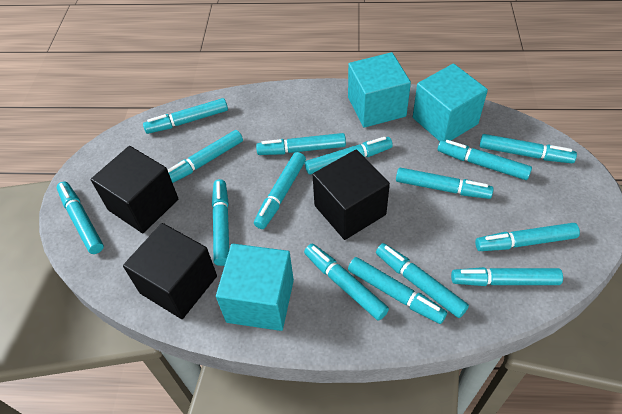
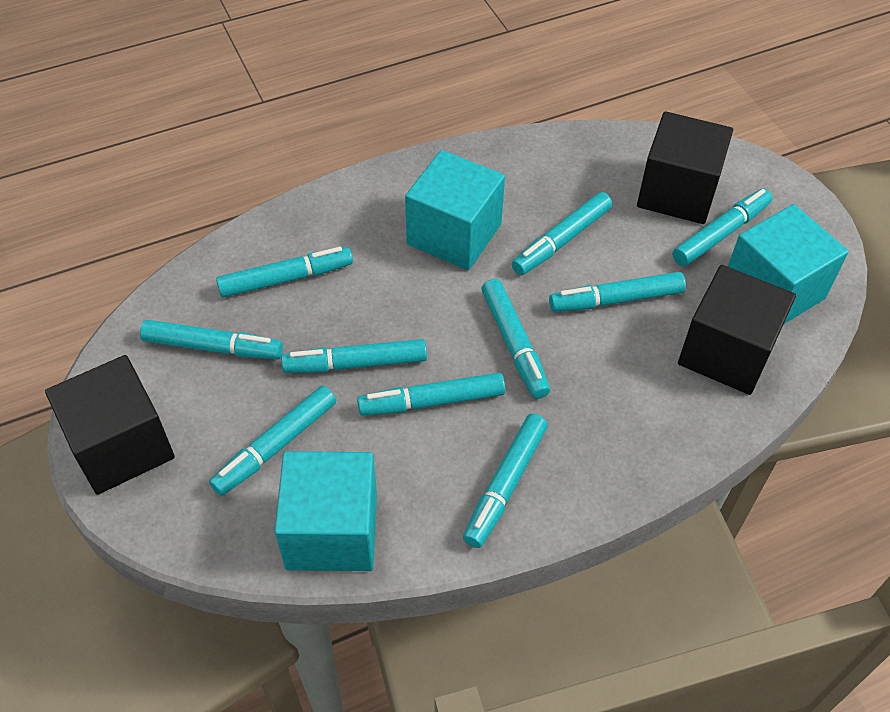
turquoise marker: [57,182,104,254] [143,98,228,134] [168,130,243,183] [212,179,229,266] [254,152,306,229] [256,133,346,155] [304,244,389,321] [305,137,393,175] [348,257,447,324] [376,243,469,318] [396,168,494,199] [438,140,532,180] [451,267,563,286] [475,223,580,251] [480,134,577,163] = 15 -> [140,320,283,359] [209,386,336,496] [216,247,353,298] [281,339,427,373] [357,373,505,416] [463,414,548,548] [481,279,550,399] [512,192,612,275] [549,272,686,312] [673,189,772,266] = 10

